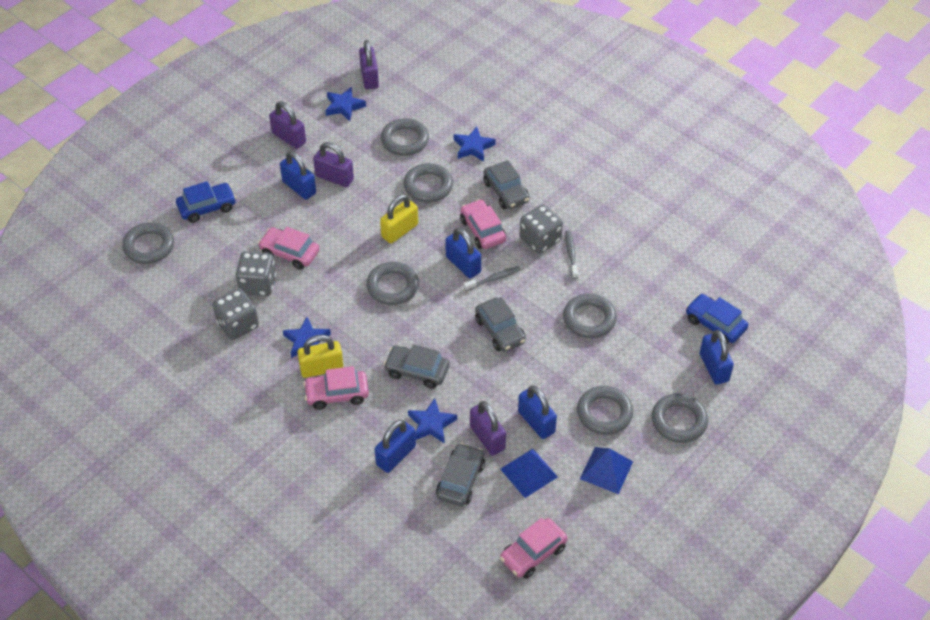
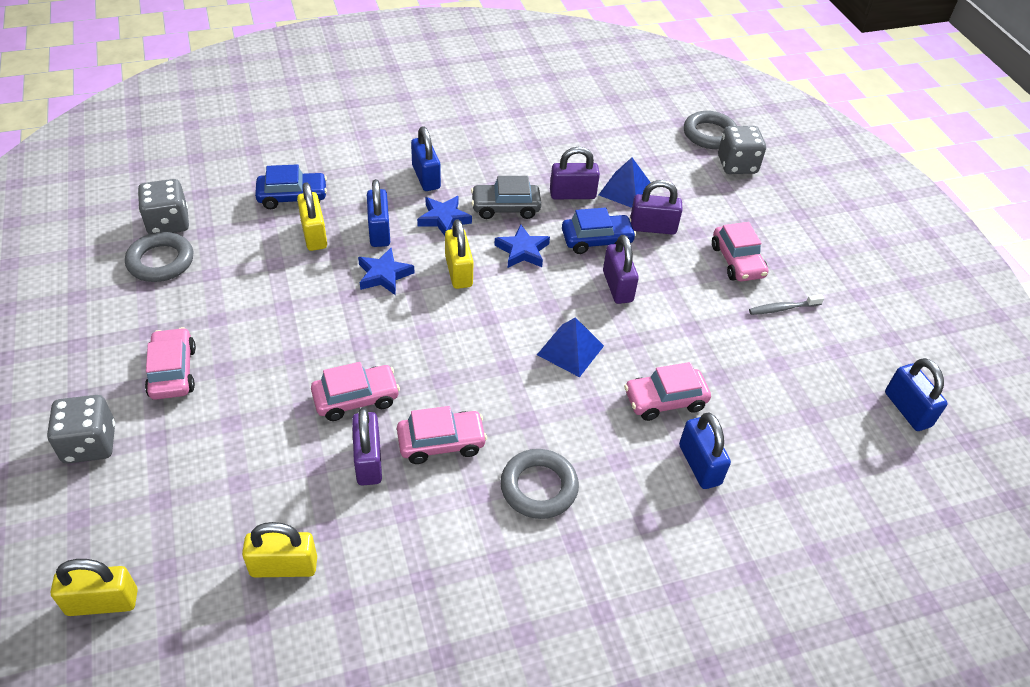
blue padlock: [280,151,316,200] [375,419,416,473] [445,228,481,278] [518,386,557,439] [700,330,734,384] = 5 -> [367,179,390,247] [411,127,441,191] [679,413,731,489] [885,358,948,431] = 4
blue star: [283,317,331,358] [325,87,366,121] [408,398,457,444] [454,127,496,162] = 4 -> [358,248,415,295] [417,196,472,236] [494,224,550,268] = 3
grey car: [384,344,450,389] [436,443,485,506] [475,297,526,352] [483,160,530,209] = 4 -> [471,176,541,219] = 1
grey ring: [122,222,174,264] [366,262,419,305] [381,118,429,156] [404,163,453,202] [563,294,617,338] [577,386,633,435] [652,393,708,443] = 7 -> [125,232,193,282] [500,449,579,519] [684,111,737,149] = 3
grey toothbrush: [464,266,521,291] [565,231,578,279] = 2 -> [749,294,824,315] = 1
pink car: [258,227,319,270] [303,366,369,410] [460,199,506,249] [500,518,568,579] = 4 -> [145,327,196,400] [311,362,400,421] [397,406,487,464] [624,362,711,421] [712,222,768,281] = 5
yellow padlock: [297,335,344,378] [380,194,418,244] = 2 -> [51,559,138,616] [242,522,317,577] [297,182,327,251] [445,219,474,289] = 4

